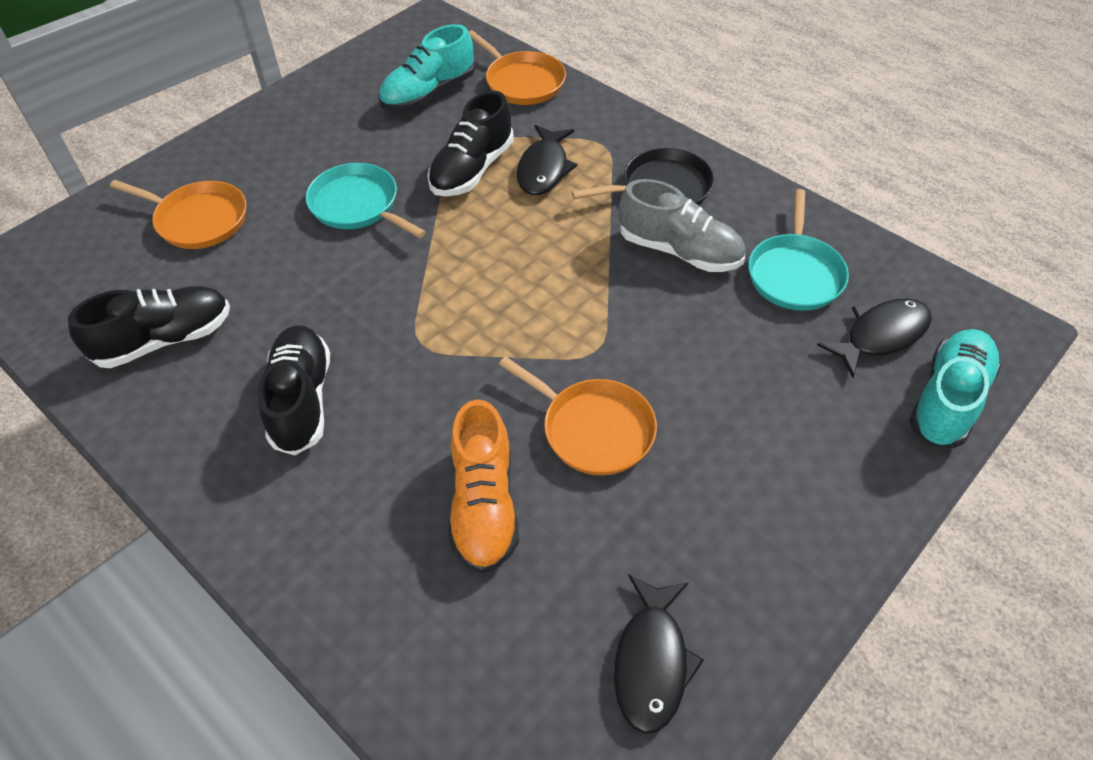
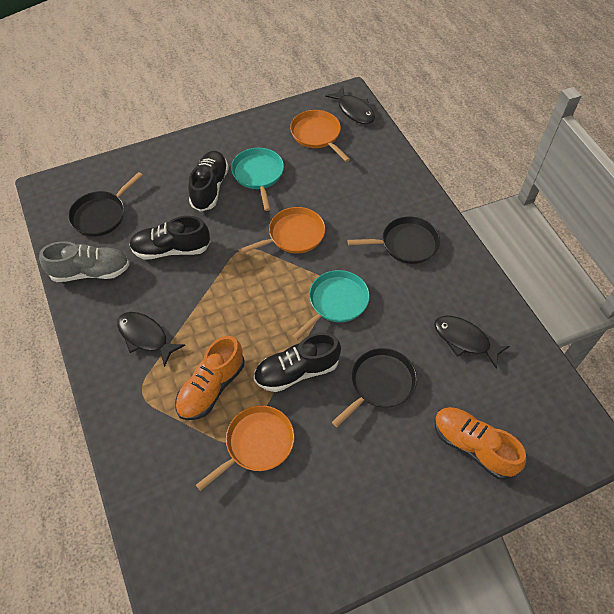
black pan: [572,148,714,205] = 1 -> [68,172,143,237] [332,348,417,427] [348,216,440,264] = 3
orange shoe: [449,399,519,574] = 1 -> [175,336,244,420] [434,407,526,480] = 2
turquoise shoe: [378,24,475,111] [909,329,1001,448] = 2 -> none = 0

